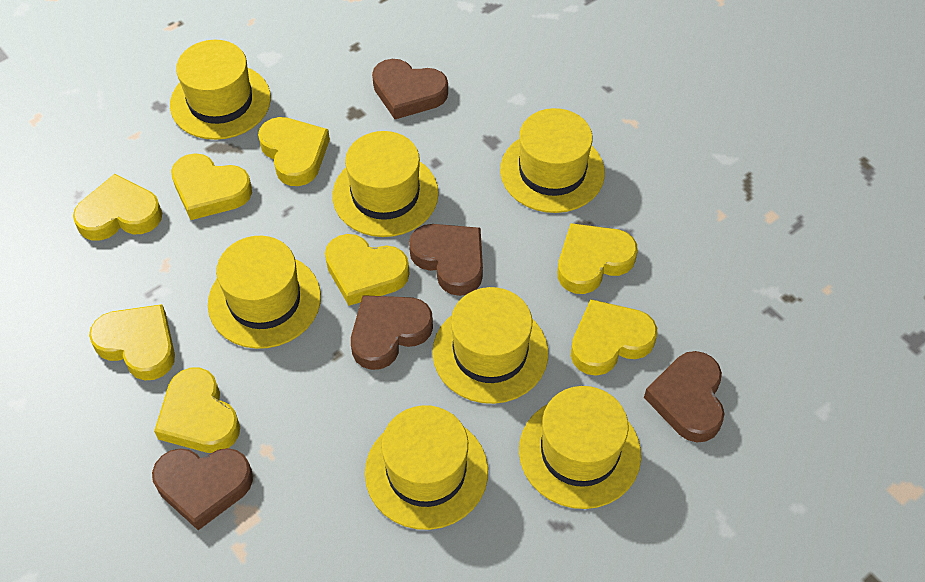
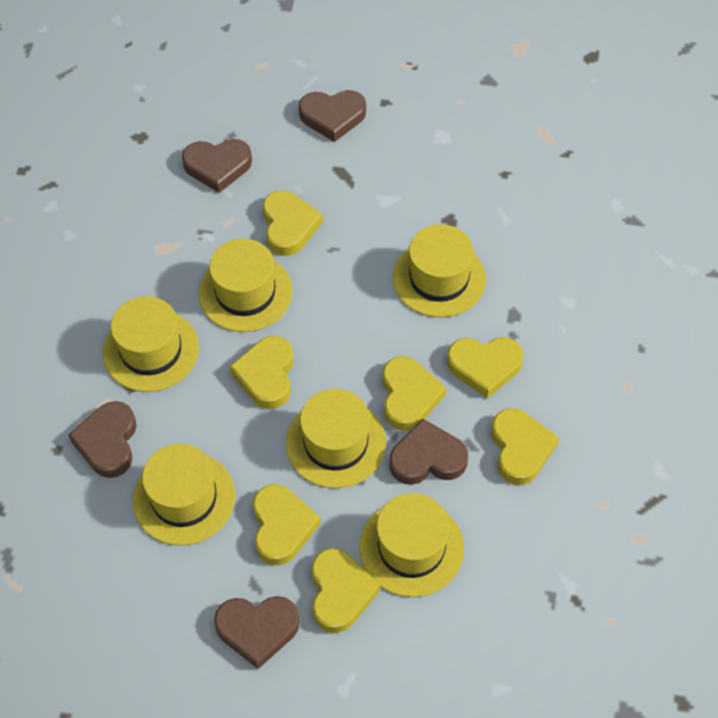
yellow hat: [170,40,271,140] [208,236,321,349] [332,131,439,237] [365,405,488,530] [432,287,548,404] [500,108,605,213] [519,386,641,509] = 7 -> [103,296,199,392] [133,444,235,546] [199,239,292,332] [286,389,386,488] [359,493,464,597] [393,224,486,318] = 6
yellow heart: [73,174,162,241] [89,304,175,380] [154,368,240,453] [171,153,252,220] [258,117,330,186] [325,234,409,306] [557,223,638,294] [571,299,657,376] = 8 -> [230,336,294,409] [253,484,321,565] [263,190,323,256] [311,548,380,633] [382,356,446,431] [447,337,524,398] [491,408,559,485] = 7

